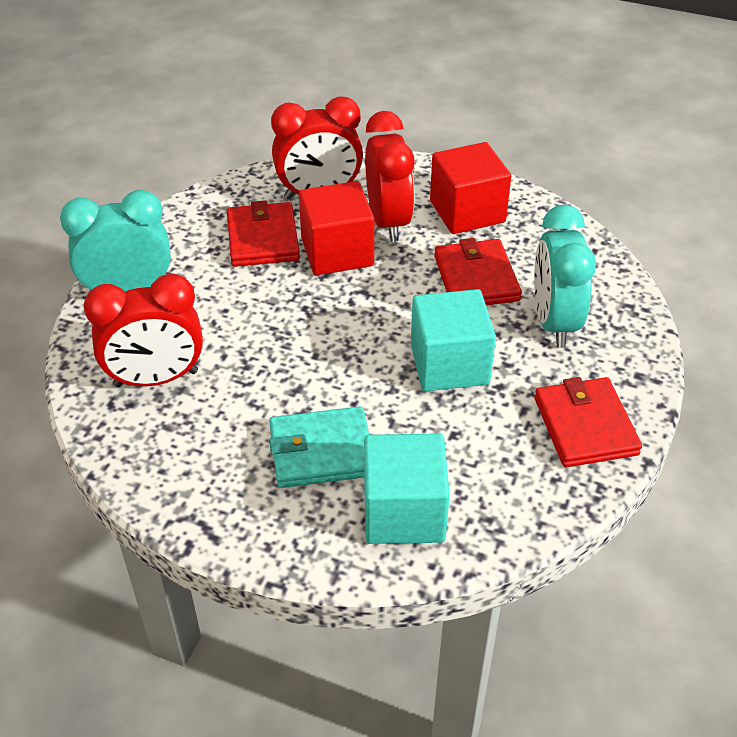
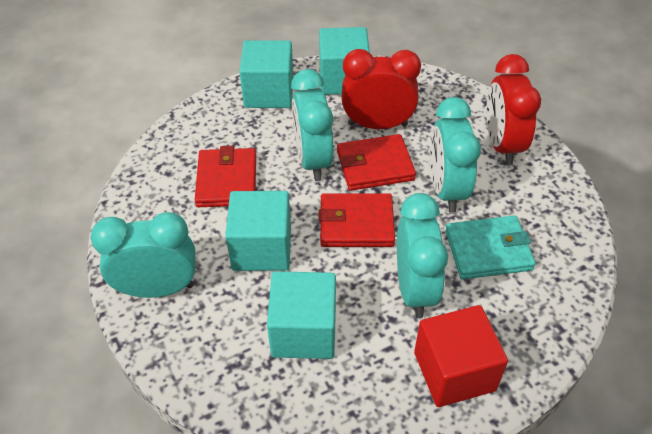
red clock: [84,273,203,387] [271,96,363,200] [365,111,415,242] = 3 -> [342,49,421,129] [486,54,541,165] = 2
red cube: [299,181,374,275] [430,142,511,234] = 2 -> [414,305,508,407] = 1
turquoise clock: [60,190,171,292] [534,205,596,348] = 2 -> [91,212,196,298] [291,69,333,181] [397,193,448,318] [430,97,481,212] = 4
turquoise cube: [364,433,450,544] [411,289,496,391] = 2 -> [225,191,291,271] [239,40,294,108] [267,271,336,359] [319,27,370,95] = 4

